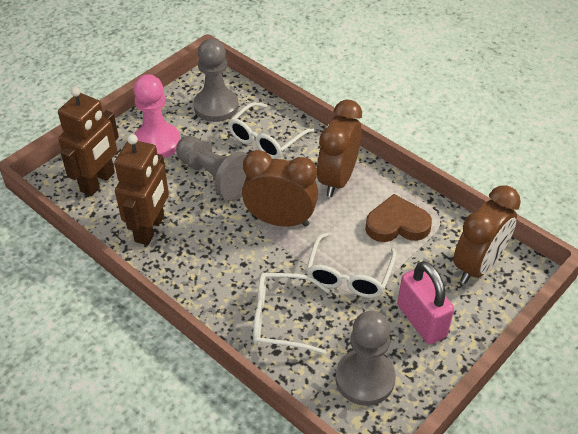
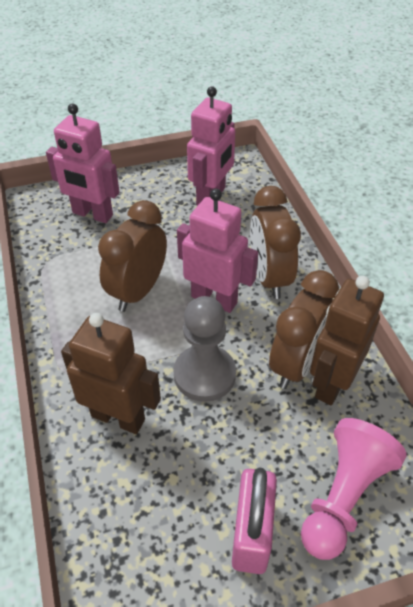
brown heart: [365,194,432,242] = 1 -> none = 0
grey pawn: [176,136,248,201] [193,39,239,122] [335,311,395,406] = 3 -> [173,296,236,402] = 1
pink robot: none = 0 -> [46,104,120,223] [177,188,258,313] [187,86,235,206] = 3
white glasses: [228,102,315,159] [253,273,330,354] [306,233,396,298] = 3 -> none = 0

